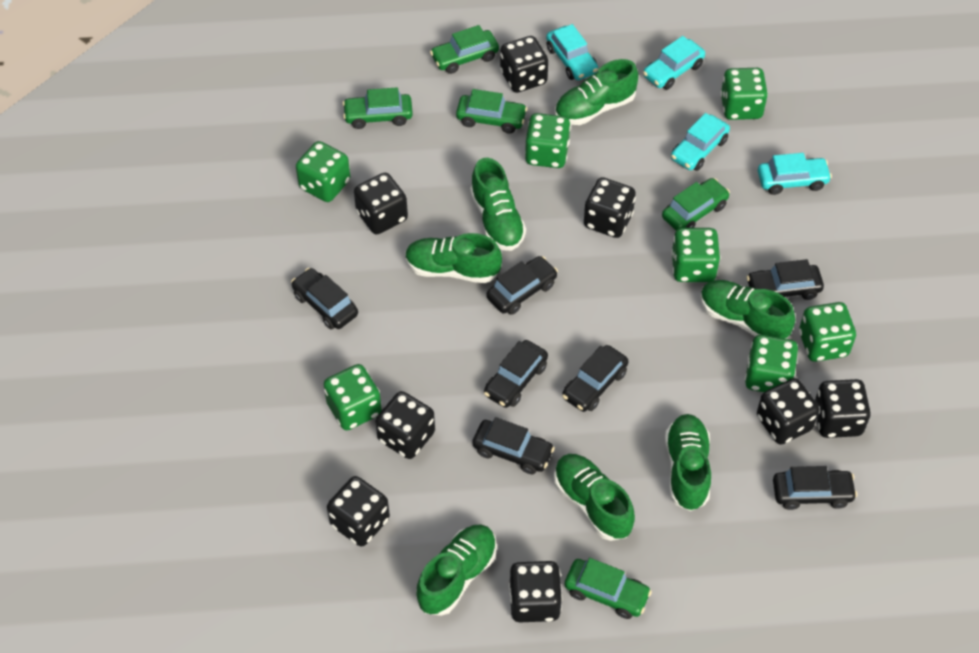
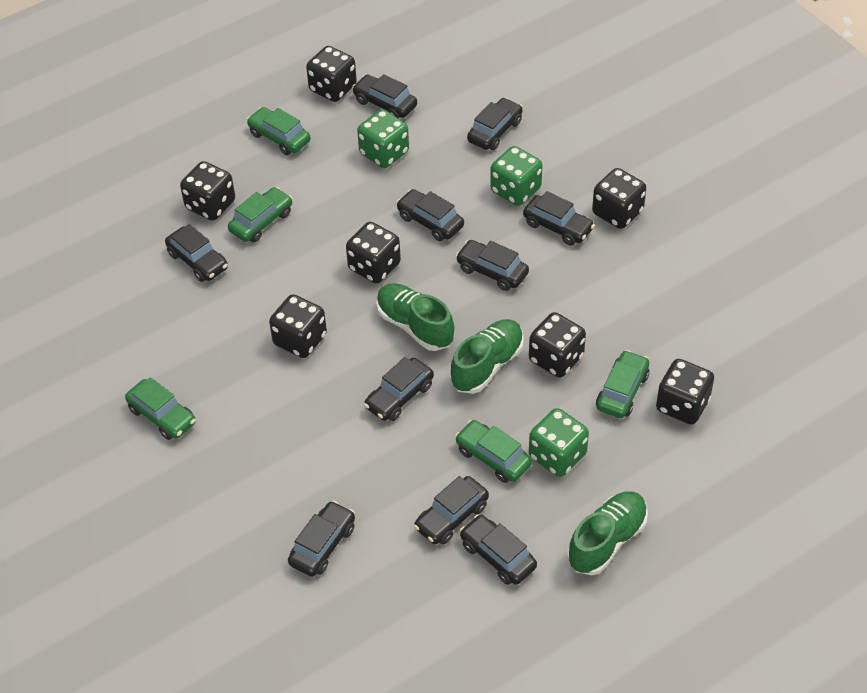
black car: [291,268,358,329] [472,417,555,474] [484,340,548,408] [486,256,558,315] [562,345,629,412] [746,259,824,300] [773,466,857,510] = 7 -> [165,224,228,282] [288,501,355,577] [352,74,417,119] [364,357,434,421] [396,189,464,241] [414,476,489,544] [456,240,529,291] [460,514,537,585] [467,98,523,150] [523,191,595,245] = 10
black dice: [327,476,390,547] [354,173,408,234] [375,391,435,459] [500,36,548,93] [509,561,562,622] [584,177,636,238] [757,378,819,445] [815,379,871,438] = 8 -> [180,161,235,221] [269,294,327,358] [306,46,357,102] [346,222,401,284] [529,312,586,378] [592,168,646,229] [656,359,714,425] = 7
green dice: [296,141,350,202] [323,364,382,430] [525,113,571,168] [671,228,720,282] [720,68,768,120] [745,335,798,392] [799,302,856,362] = 7 -> [357,109,409,168] [490,146,542,206] [529,408,589,477] = 3
green shoe: [405,233,502,283] [417,524,497,616] [470,158,526,251] [554,454,635,541] [555,59,638,125] [665,414,711,511] [700,280,795,339] = 7 -> [376,283,454,351] [450,319,524,394] [568,491,648,575] = 3
turquoise car: [546,24,598,80] [643,36,705,90] [671,113,730,171] [758,153,832,195] = 4 -> none = 0

